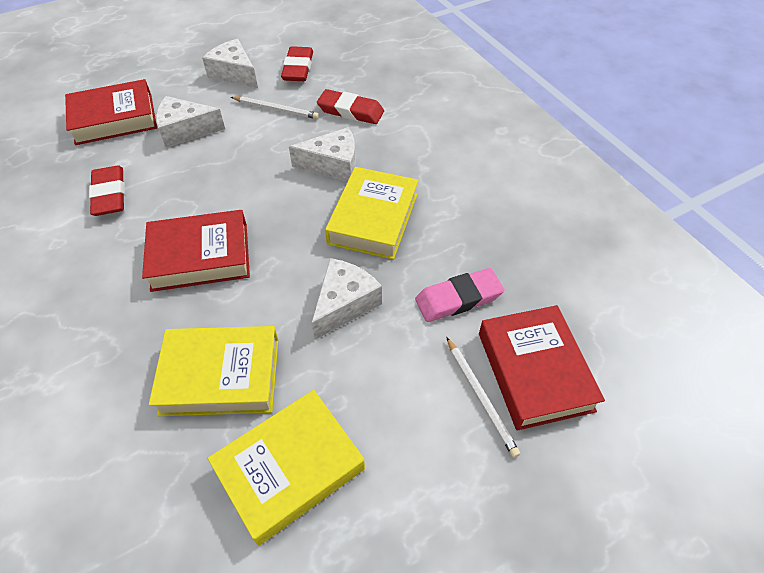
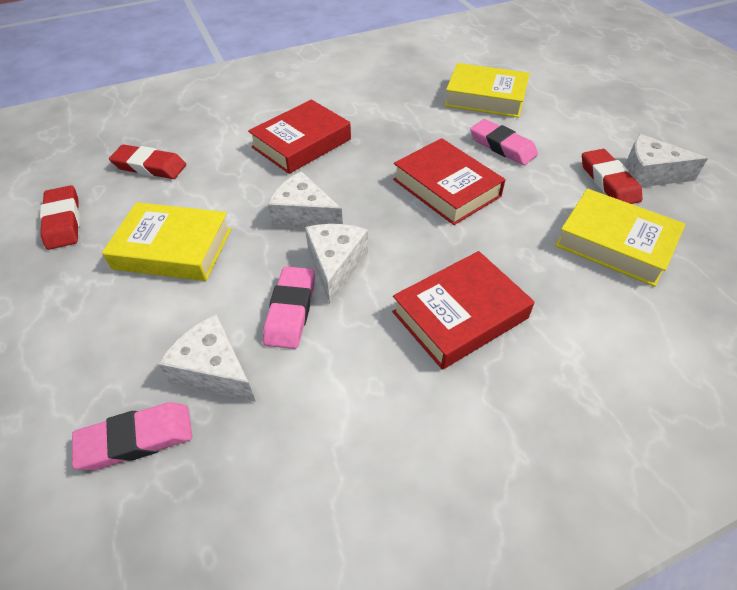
pink eraser: [415,268,504,322] = 1 -> [72,402,193,471] [263,266,315,349] [470,119,538,165] = 3
white pencil: [231,96,319,119] [446,337,520,458] = 2 -> none = 0

